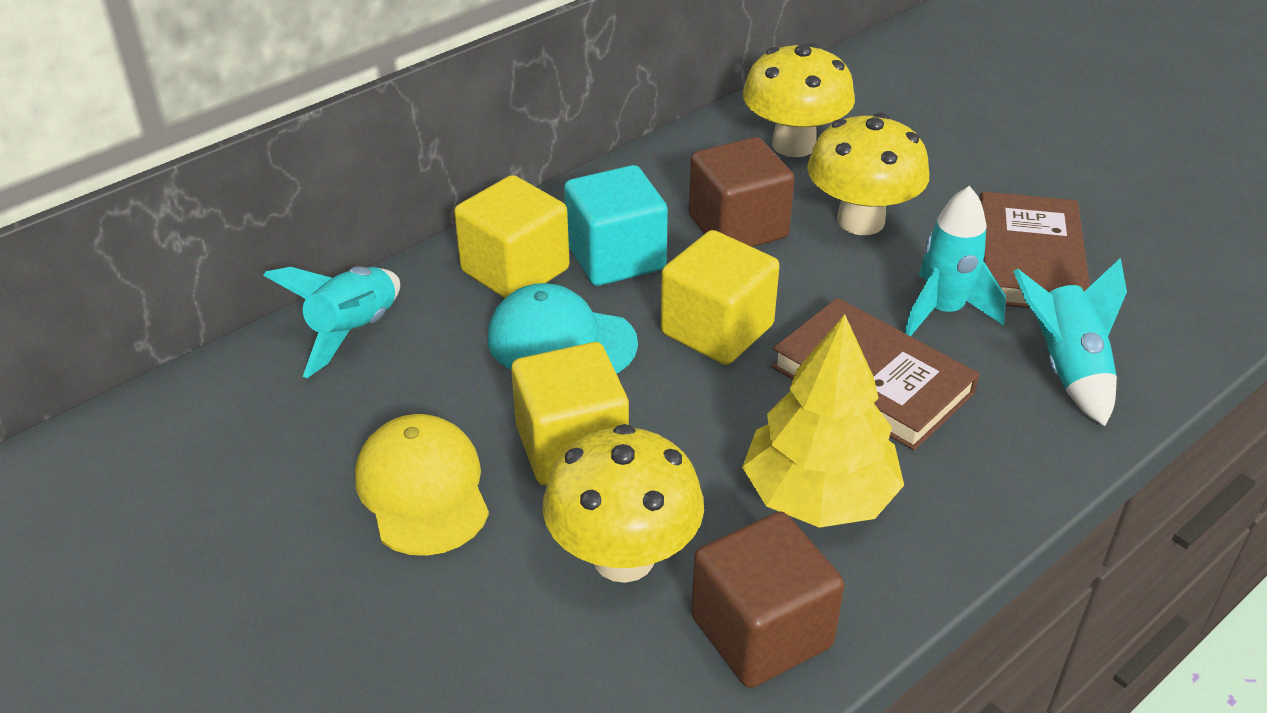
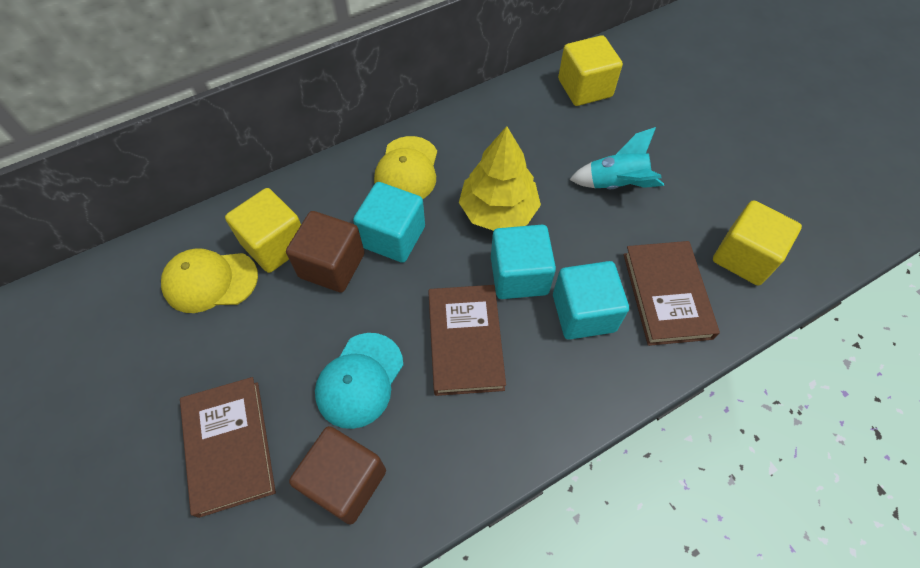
brown book: [772,298,980,450] [979,191,1090,308] = 2 -> [180,377,276,518] [428,285,506,396] [624,241,720,346] = 3
turquoise cube: [564,165,668,286] = 1 -> [353,182,425,263] [491,225,556,299] [553,261,629,340] = 3
turquoise rocket: [263,266,400,378] [905,186,1006,336] [1013,258,1127,426] = 3 -> [569,127,664,189] = 1
yellow cap: [355,414,489,556] = 1 -> [161,248,258,313] [374,136,437,199] = 2
yellow mushroom: [543,424,704,583] [743,43,855,157] [807,113,929,235] = 3 -> none = 0

